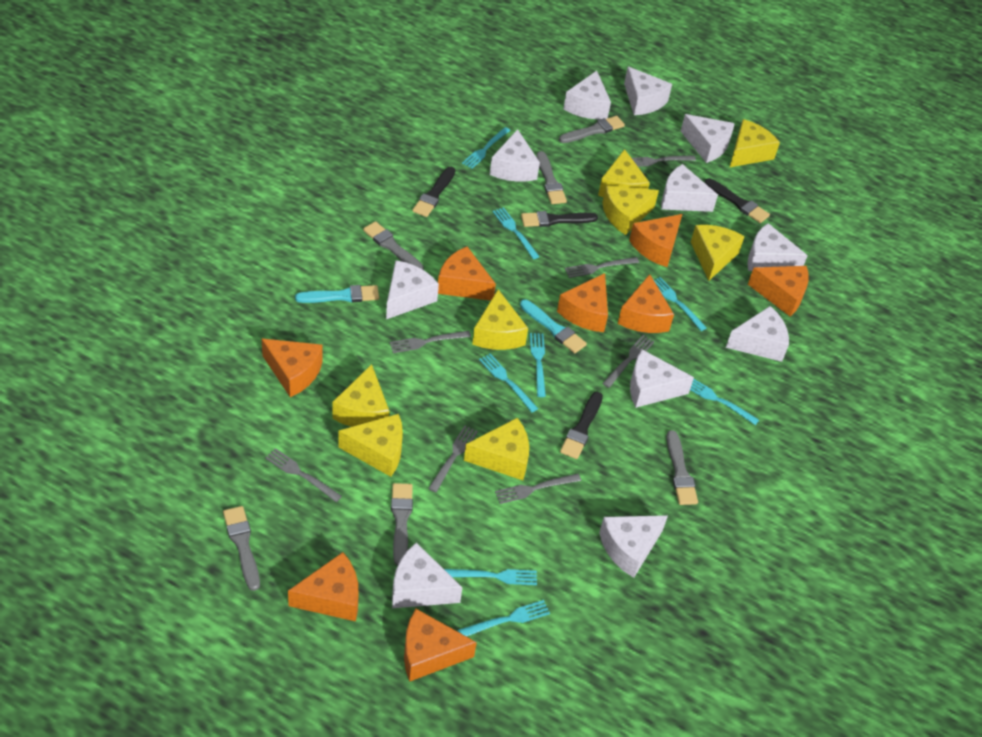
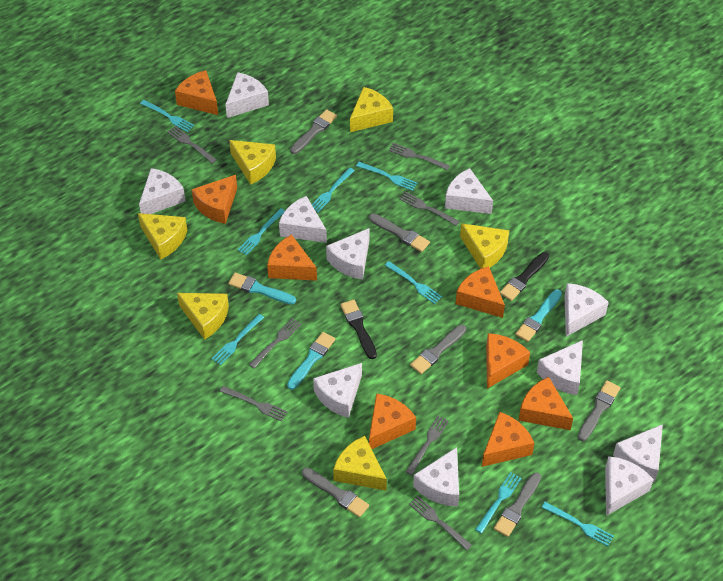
black brush: [412,167,455,217] [521,211,598,227] [560,392,603,459] [705,178,770,223] = 4 -> [340,300,377,359] [500,252,549,301] = 2
turquoise brush: [295,285,379,303] [520,299,587,353] = 2 -> [228,272,296,304] [287,332,335,390] [515,289,562,342] = 3
yellow cheese: [333,364,389,427] [338,414,403,477] [464,418,529,480] [472,289,528,350] [598,149,650,197] [602,185,659,235] [691,225,745,281] [730,119,780,167] = 8 -> [138,213,187,260] [177,293,229,340] [229,140,276,185] [333,436,387,491] [350,87,393,132] [460,223,509,269] = 6

